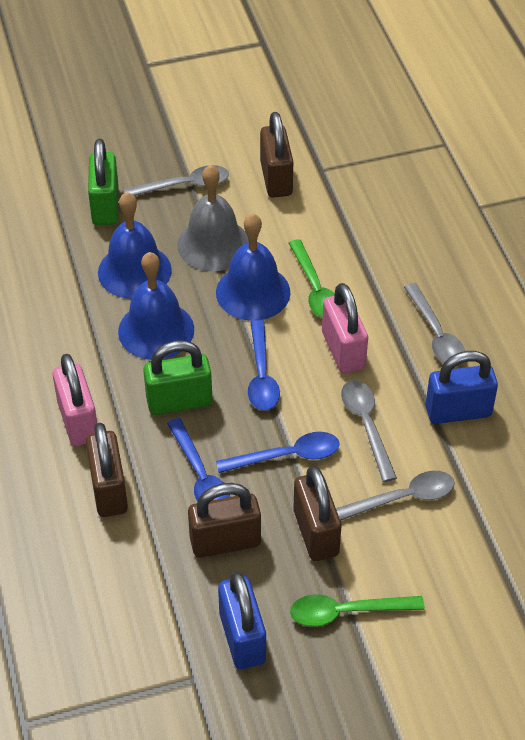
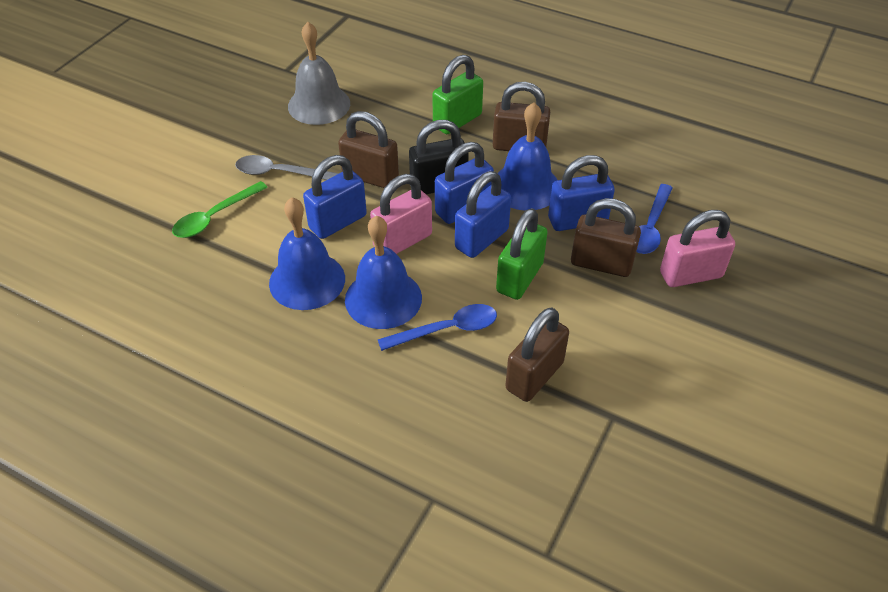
black padlock: none = 0 -> [409,120,469,194] = 1
blue padlock: [218,571,266,669] [426,351,498,424] = 2 -> [303,155,367,239] [435,142,494,224] [455,171,511,258] [548,155,615,231] = 4
blue spoon: [167,418,230,502] [216,432,340,473] [248,319,280,410] = 3 -> [378,304,497,351] [636,184,673,254] = 2
green spoon: [288,239,335,318] [290,595,425,627] = 2 -> [172,181,268,238] = 1
grey spoon: [122,165,229,196] [336,471,455,521] [341,380,397,482] [404,283,465,366] = 4 -> [235,155,339,180] = 1

